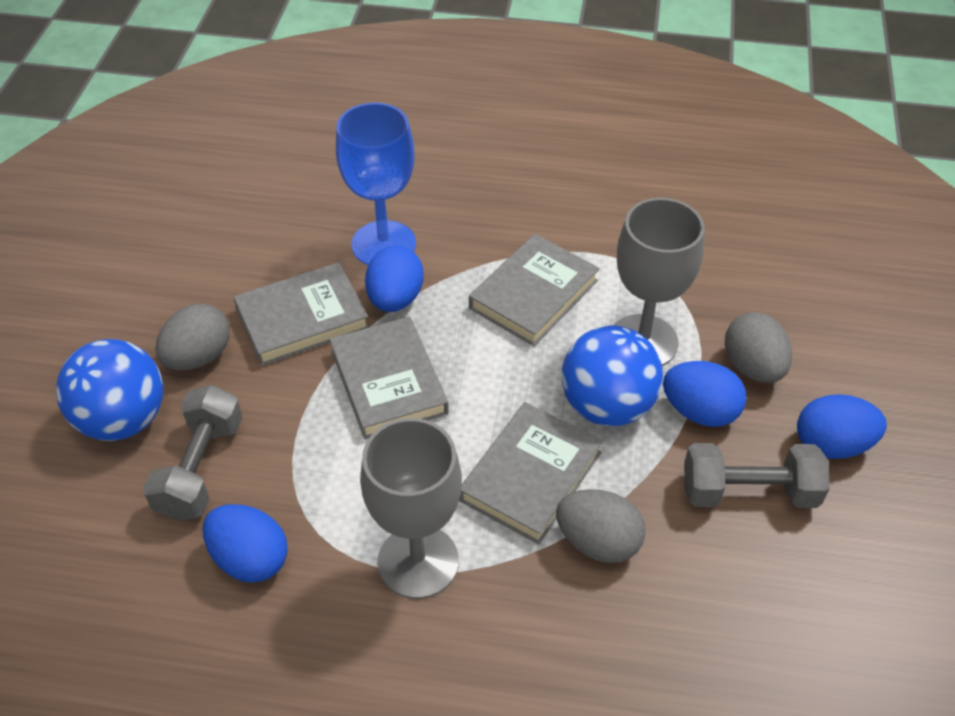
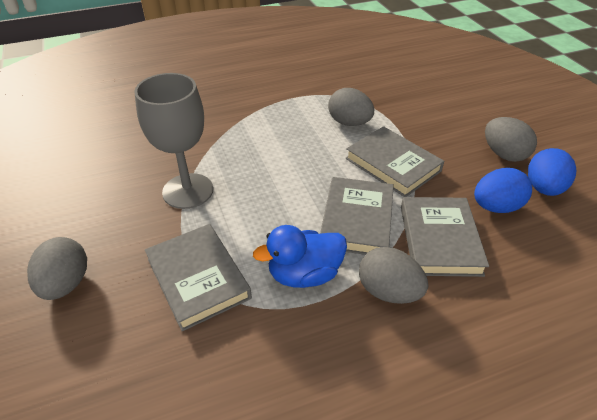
blue ball: [56,339,163,441] [562,325,663,426] = 2 -> none = 0
blue duck: none = 0 -> [253,225,347,288] = 1
blue egg: [203,504,288,583] [365,246,424,312] [663,361,746,427] [797,394,887,459] = 4 -> [474,168,532,213] [528,148,576,196] = 2
blue goblet: [336,102,416,265] = 1 -> none = 0
grey dumbbell: [143,385,243,521] [684,443,830,508] = 2 -> none = 0
grey egg: [155,304,230,370] [556,489,646,563] [725,312,792,383] = 3 -> [27,237,87,300] [328,88,374,126] [359,247,428,304] [485,117,537,162] = 4
grey goblet: [360,418,462,599] [614,198,704,366] = 2 -> [134,73,213,209] = 1

